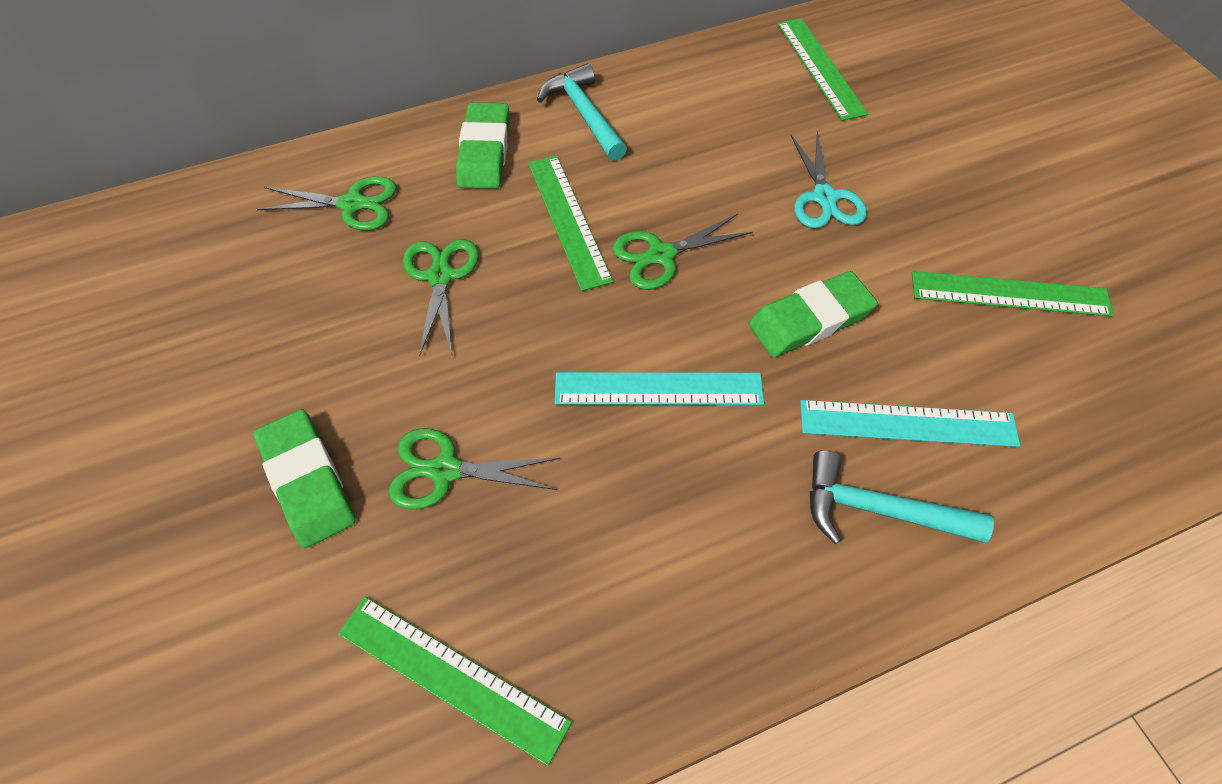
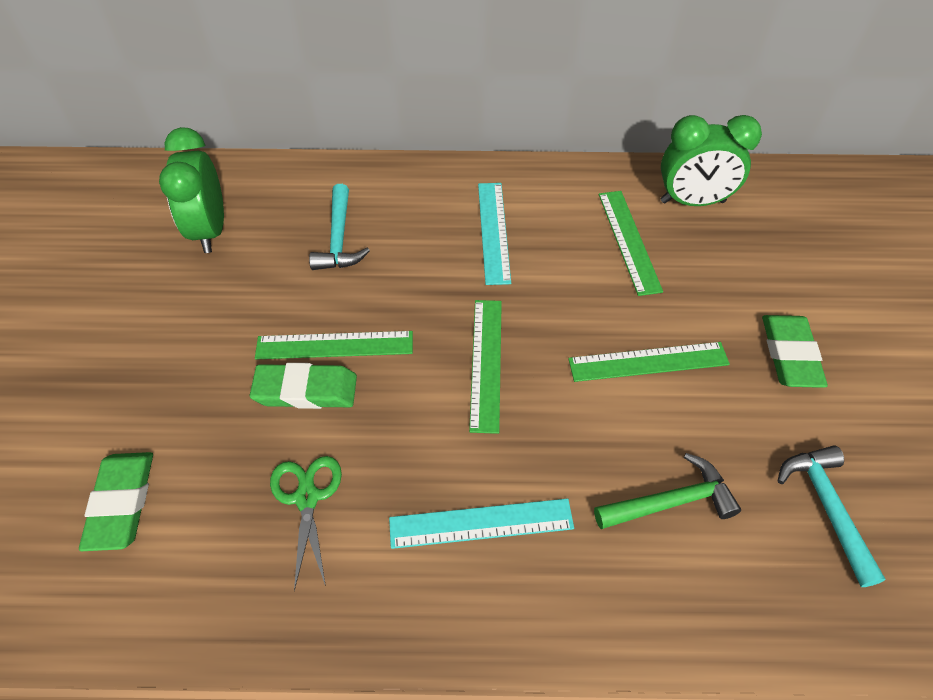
green clock: none = 0 -> [159,127,224,253] [660,115,762,206] = 2
green hammer: none = 0 -> [594,453,741,529] = 1
green scissors: [257,176,397,230] [388,428,560,510] [403,239,479,357] [612,214,753,290] = 4 -> [270,456,342,591] = 1
turquoise scissors: [791,131,867,228] = 1 -> none = 0

